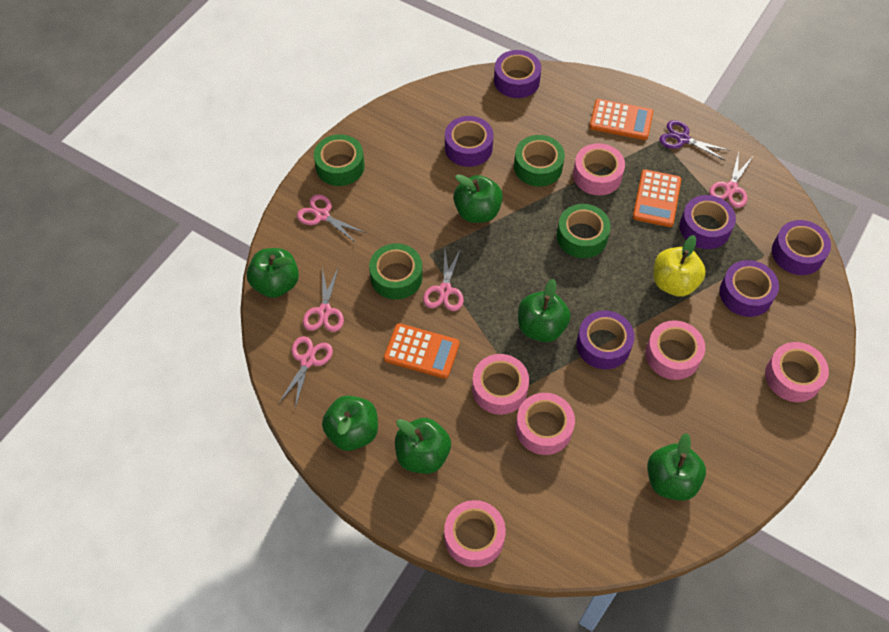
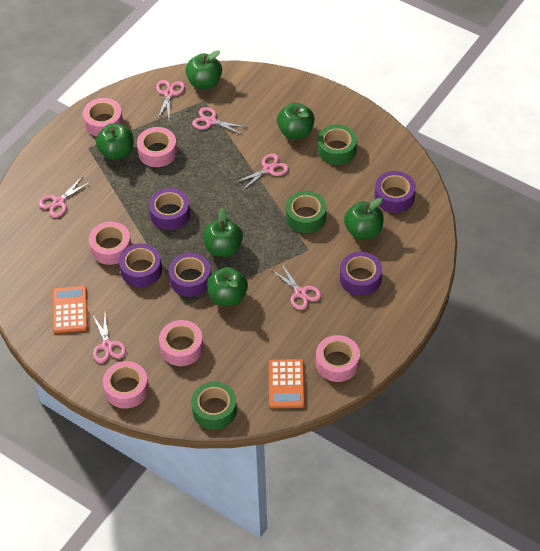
green tape: [314,134,365,186] [369,243,423,300] [514,135,565,187] [557,204,611,258] = 4 -> [191,381,237,430] [286,191,326,233] [317,124,357,165] = 3
orange calculator: [384,323,460,379] [589,99,653,140] [633,169,681,227] = 3 -> [53,286,88,333] [269,359,305,408] = 2
pink scissors: [278,336,333,408] [297,194,366,244] [303,268,344,332] [423,248,464,311] [709,151,752,208] = 5 -> [38,176,91,217] [92,314,126,363] [156,80,185,120] [192,107,246,135] [234,153,289,191] [272,263,321,310] = 6
purple scissors: [659,120,730,160] = 1 -> none = 0
purple tape: [445,116,494,167] [494,50,541,98] [576,311,635,369] [680,195,736,249] [719,260,779,317] [772,220,831,275] = 6 -> [119,243,162,287] [149,188,190,230] [169,253,211,297] [340,252,382,296] [375,171,416,213] = 5
yellow apple: [653,235,706,297] = 1 -> none = 0

